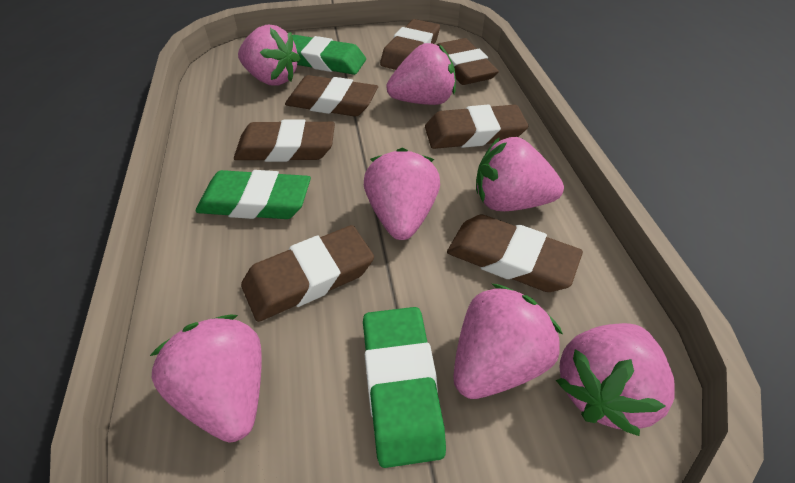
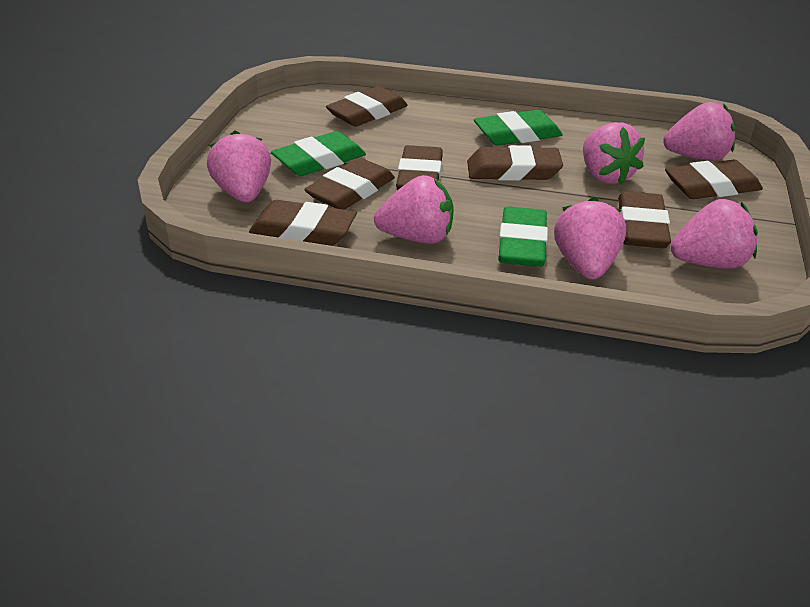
pink strawberry: [150,314,262,442] [238,25,301,85] [364,148,440,240] [386,43,456,105] [453,283,563,399] [476,137,564,211] [556,323,675,436] = 7 -> [207,131,271,202] [374,175,454,244] [554,197,626,279] [583,122,645,185] [663,102,735,161] [671,199,758,269] = 6

